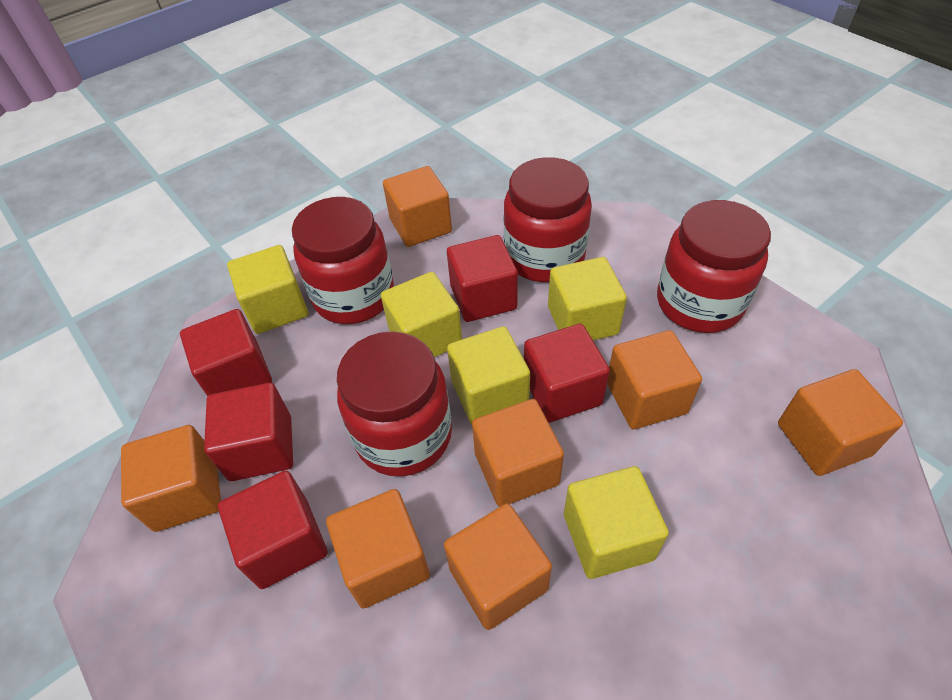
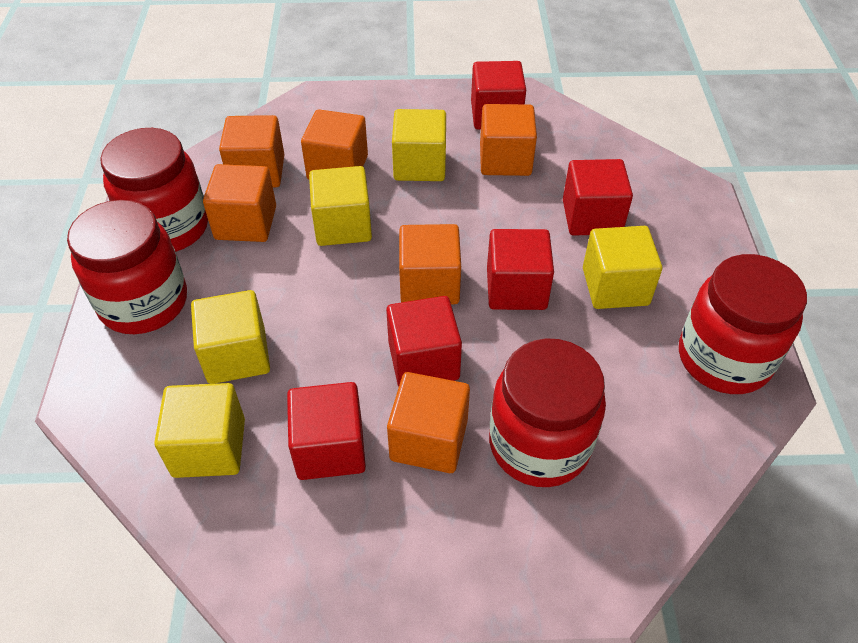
orange cube: [121,425,221,532] [326,489,430,608] [383,166,452,247] [444,504,552,630] [472,399,564,507] [607,330,702,429] [778,369,903,476] = 7 -> [203,164,276,242] [219,115,284,187] [301,109,368,180] [387,372,470,473] [399,224,461,304] [480,104,537,176] = 6

